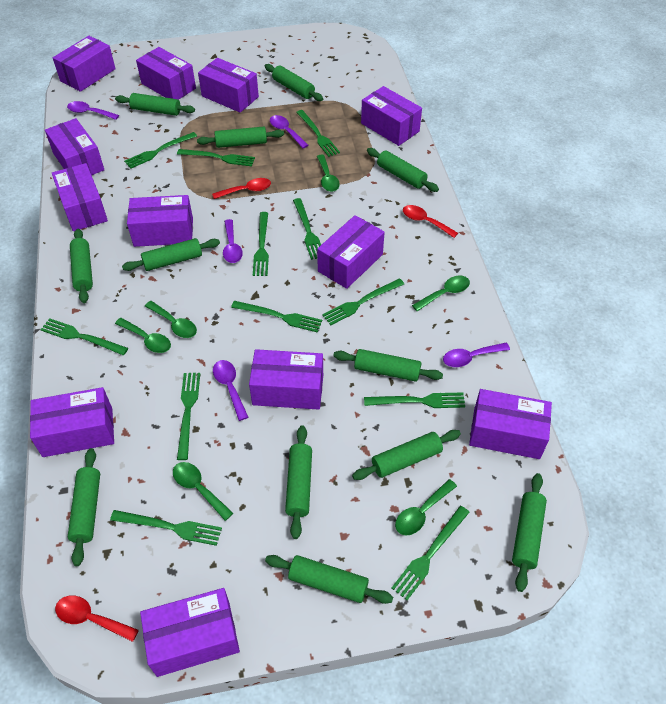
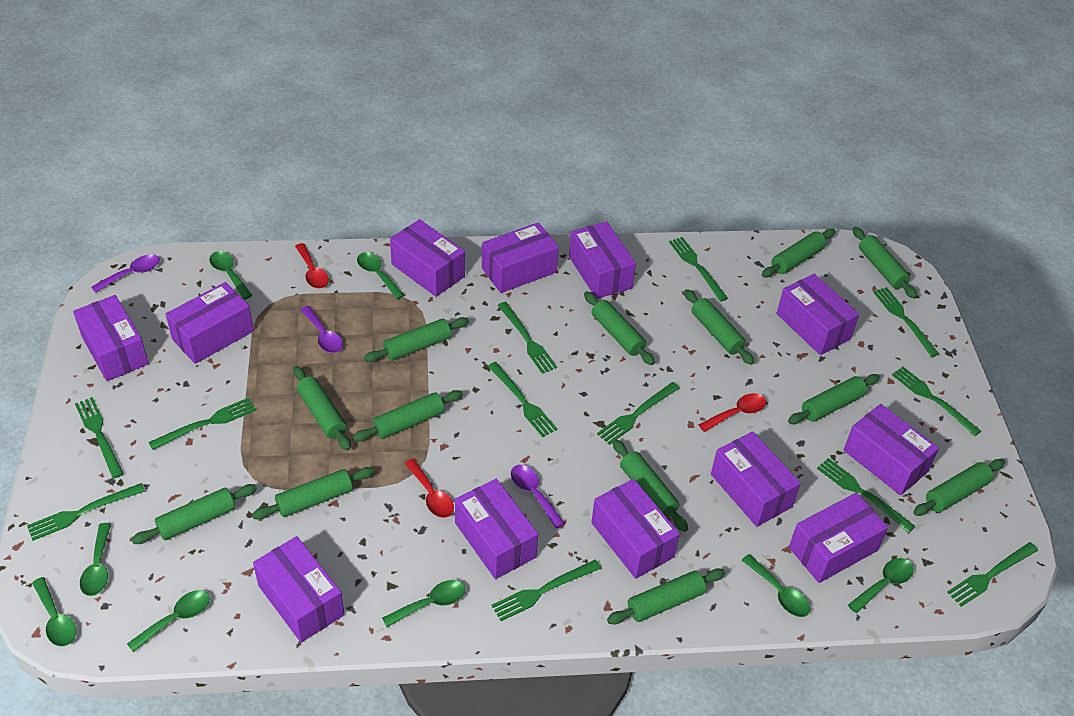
green rolling pin: [68,448,100,566] [70,229,93,303] [115,93,195,116] [122,238,220,271] [197,127,284,148] [265,64,323,101] [265,555,393,604] [285,425,312,539] [333,349,443,382] [352,430,461,480] [367,148,439,192] [512,473,547,592] = 12 -> [131,484,257,544] [252,467,374,520] [293,366,351,450] [353,390,463,442] [364,317,469,362] [584,291,655,365] [607,568,725,624] [613,439,688,532] [684,289,754,365] [762,229,835,277] [788,374,880,424] [852,227,917,299] [913,459,1005,516] = 13
green spoon: [115,318,171,353] [145,301,197,338] [173,462,233,521] [317,155,340,192] [395,479,457,536] [412,276,470,311] = 6 -> [32,577,76,646] [80,523,111,596] [127,590,210,652] [209,251,252,300] [357,252,404,299] [382,580,466,627] [742,554,810,617] [848,558,914,613] = 8
purple spoon: [67,101,119,120] [213,360,248,421] [223,219,243,263] [270,115,308,148] [443,343,510,367] = 5 -> [91,255,160,293] [301,306,343,353] [511,465,565,528] = 3

